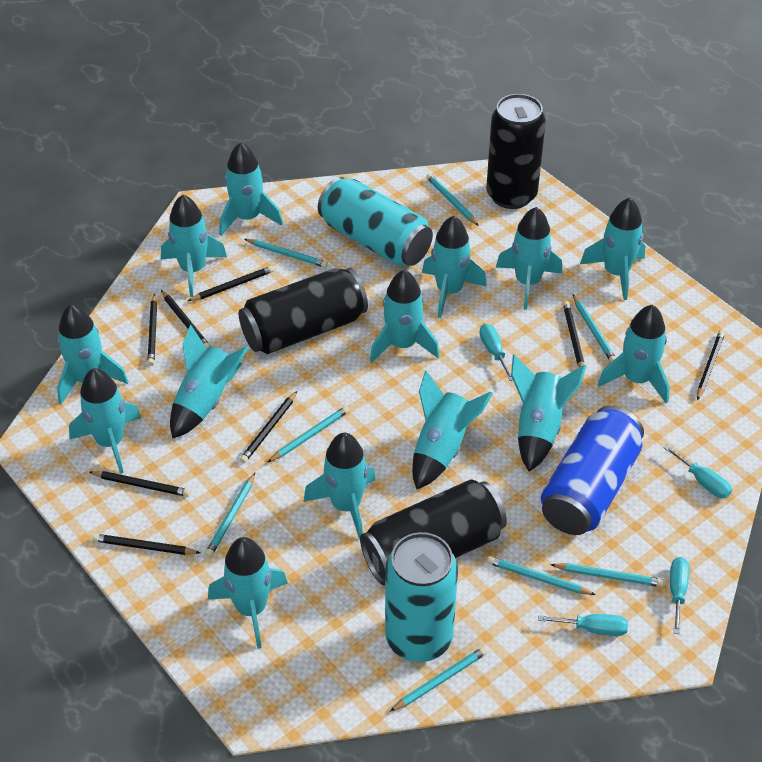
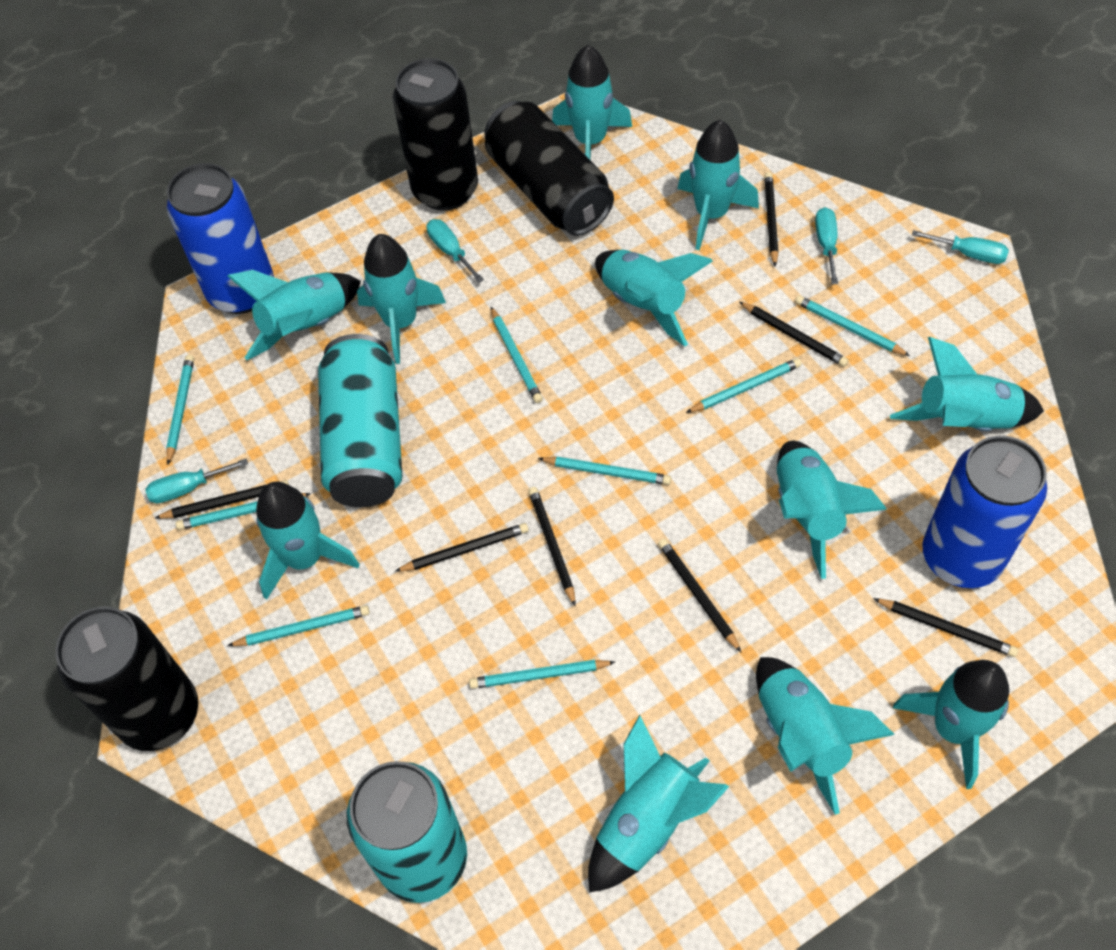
black pencil: [89,471,190,497] [92,534,200,555] [147,293,157,366] [161,290,210,349] [188,266,274,301] [240,391,297,463] [563,301,584,367] [697,330,725,400] = 8 -> [155,480,289,519] [395,523,529,572] [528,487,576,607] [658,539,741,652] [739,302,849,367] [764,172,779,267] [873,598,1018,657] = 7
blue can: [541,406,644,535] = 1 -> [167,163,274,314] [922,436,1047,588] = 2
turquoise rocket: [57,304,129,405] [69,368,141,474] [161,194,227,297] [170,324,249,439] [208,537,288,649] [219,142,283,236] [303,433,375,540] [370,270,440,363] [412,371,493,490] [422,216,487,318] [496,207,562,310] [511,354,587,471] [580,198,645,300] [598,305,670,404] = 14 -> [228,270,361,360] [256,482,360,600] [357,234,446,364] [552,45,632,159] [588,715,729,893] [595,250,713,346] [677,120,759,250] [756,657,895,815] [777,441,887,579] [890,337,1044,431] [893,660,1009,789] = 11

